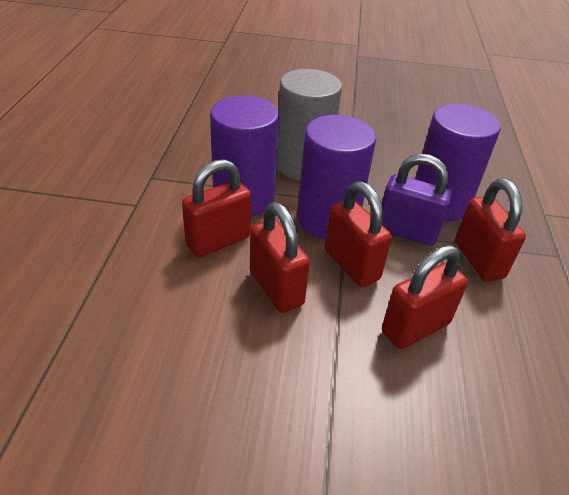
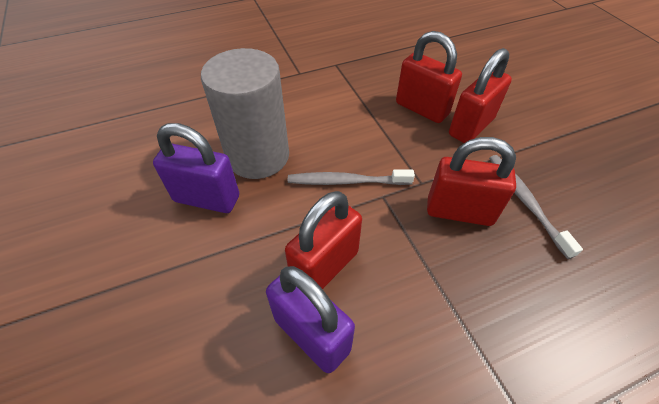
grey toothbrush: none = 0 -> [288,169,415,185] [489,155,583,259] = 2
purple cylinder: [210,95,279,216] [297,115,376,239] [415,104,501,222] = 3 -> none = 0
purple padlock: [382,154,452,246] = 1 -> [153,123,239,213] [266,266,355,373] = 2
red padlock: [182,159,251,257] [250,202,310,313] [325,181,392,287] [382,245,468,349] [455,179,526,282] = 5 -> [285,191,362,289] [396,31,462,123] [427,137,516,226] [449,48,512,143] = 4

